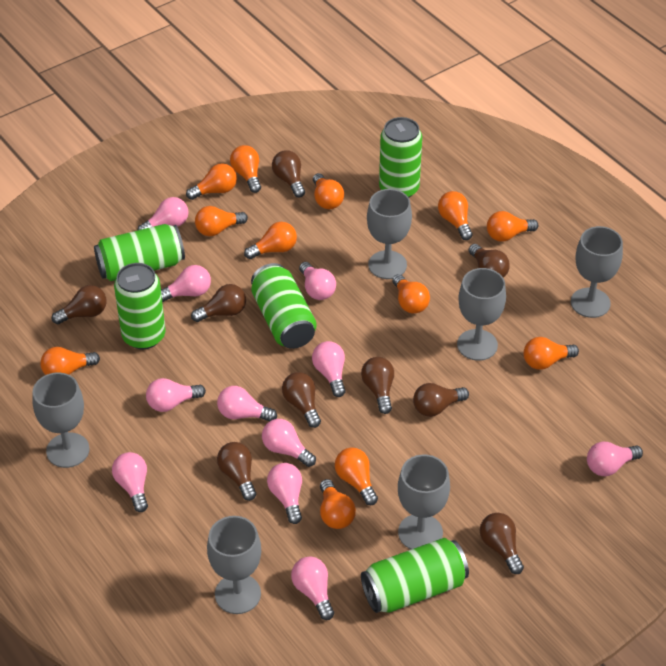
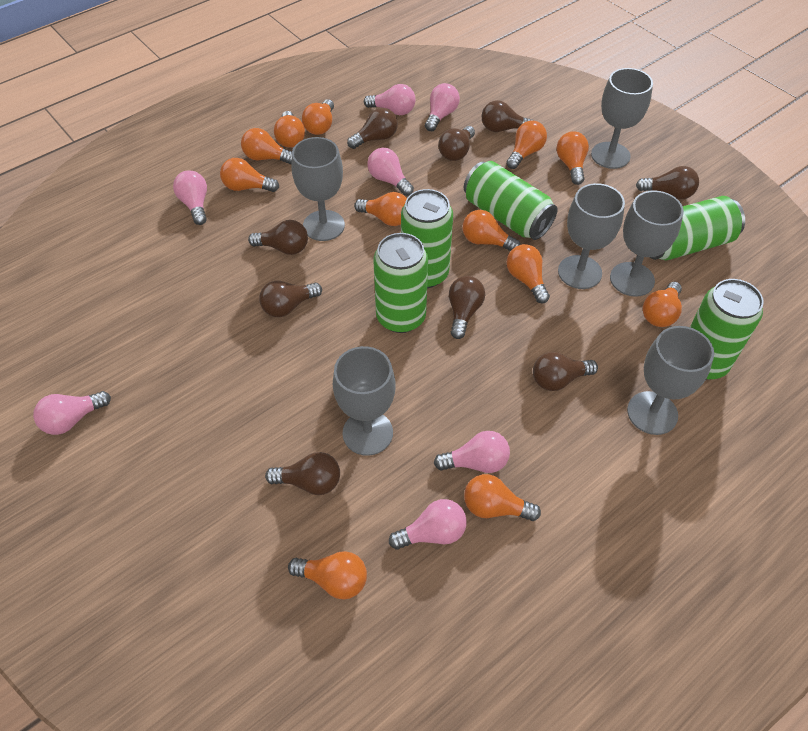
pink light bulb: [112,452,148,512] [138,197,189,230] [146,378,206,412] [161,265,211,302] [217,386,277,422] [262,419,316,467] [267,463,302,524] [291,556,334,620] [299,262,336,300] [312,341,346,397] [587,441,643,476] = 11 -> [33,391,111,435] [173,170,207,225] [364,84,416,115] [367,148,414,196] [389,499,467,550] [425,83,460,131] [434,431,510,473] = 7

